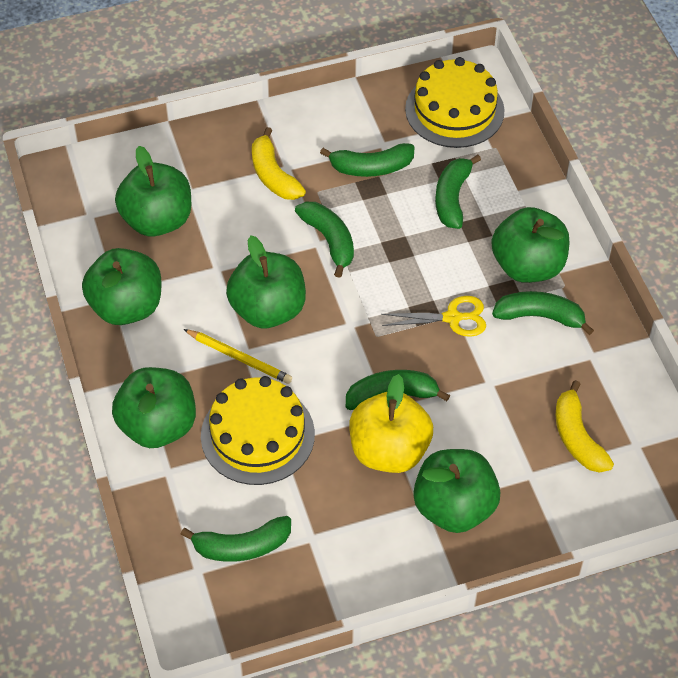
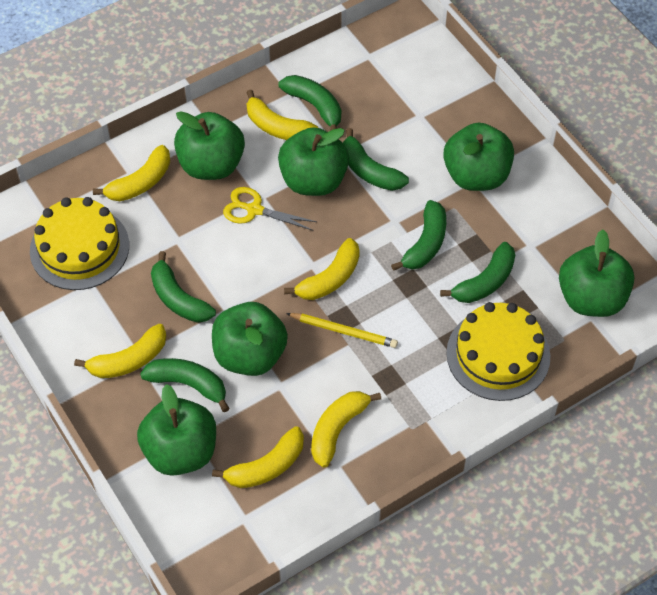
yellow apple: [349,374,433,473] = 1 -> none = 0
yellow banana: [252,127,306,200] [556,380,614,473] = 2 -> [74,324,166,378] [93,145,170,201] [212,426,304,488] [246,90,318,140] [284,238,360,300] [311,391,381,468] = 6

